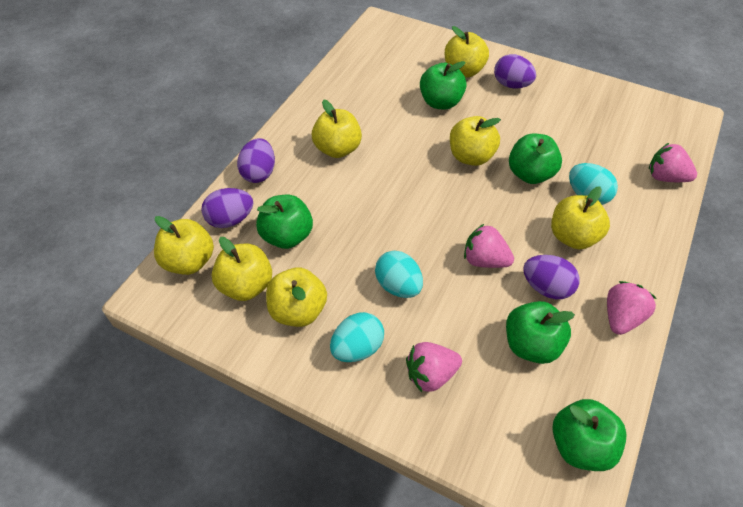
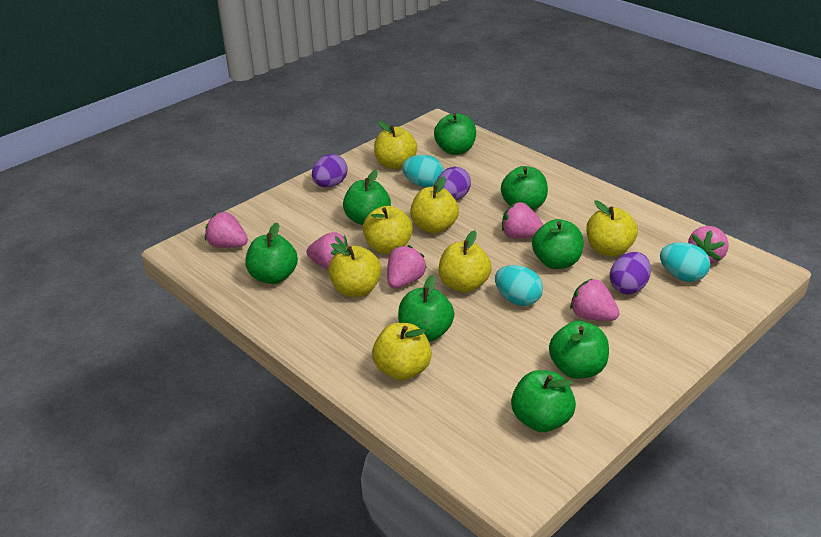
green apple: [256,195,313,249] [420,61,467,110] [506,301,575,364] [509,134,562,184] [552,399,627,471] = 5 -> [246,223,298,284] [343,170,391,225] [398,275,454,342] [434,113,476,155] [501,166,548,210] [511,370,576,432] [532,219,584,269] [549,321,609,379] = 8
pink strawberry: [406,342,462,392] [464,224,514,268] [607,281,657,335] [649,143,697,182] = 4 -> [205,212,248,248] [306,232,349,269] [387,245,427,288] [502,202,544,238] [570,279,620,321] [688,226,729,264] = 6
purple egg: [201,188,253,228] [237,138,275,183] [494,54,536,89] [523,255,580,299] = 4 -> [312,154,348,187] [437,167,471,200] [610,252,651,294] = 3

